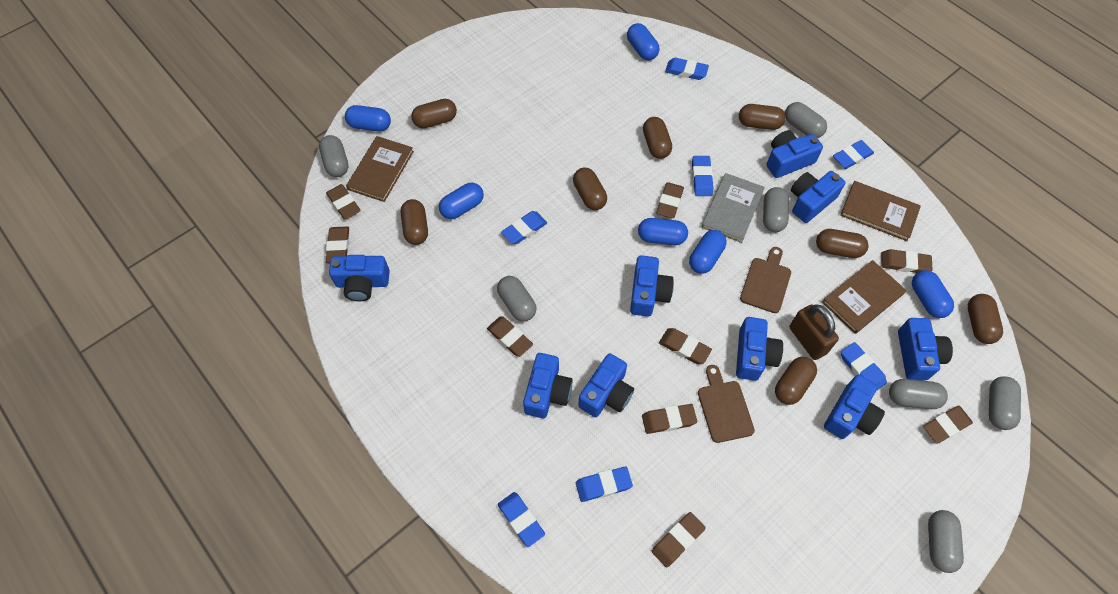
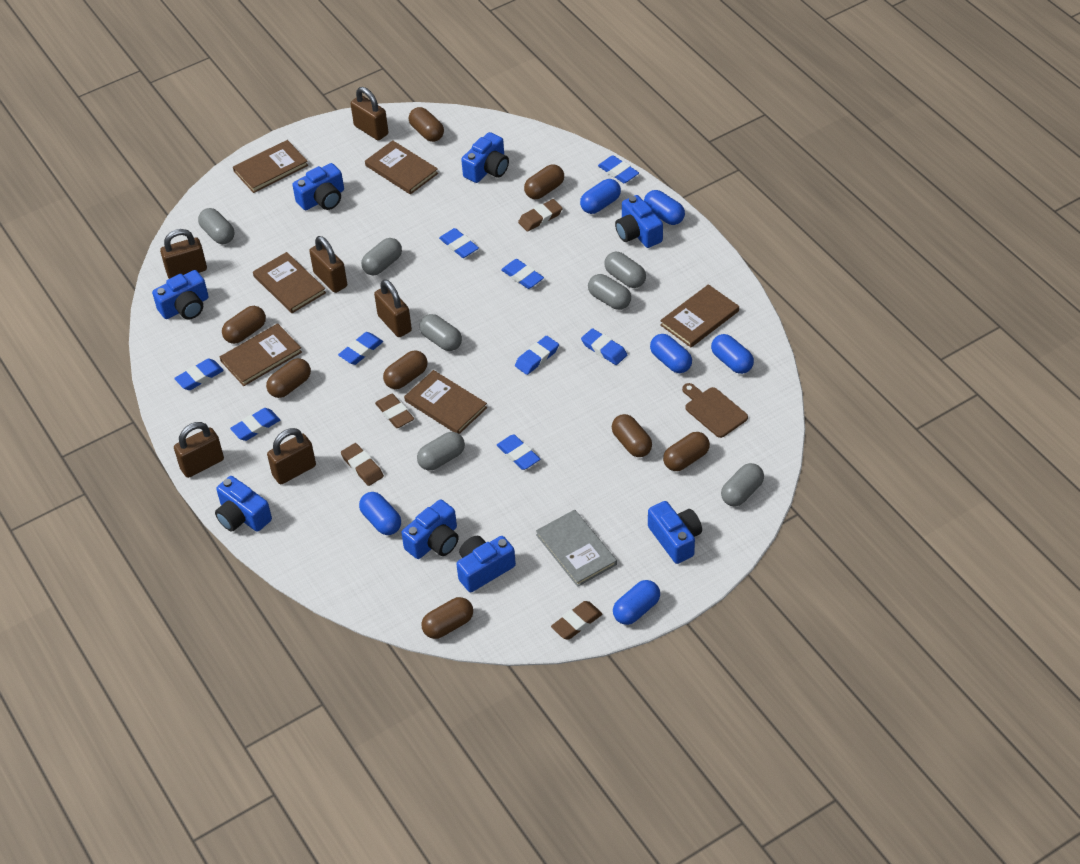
blue camera: [329,255,390,301] [523,353,573,418] [578,353,634,417] [630,255,674,317] [736,317,783,381] [767,130,823,178] [791,171,845,223] [824,375,885,439] [898,318,953,381] = 9 -> [152,270,209,319] [215,476,272,532] [293,163,344,210] [401,499,459,559] [456,536,516,592] [461,132,509,183] [615,195,663,248] [648,501,702,564] = 8
blue eraser: [498,492,545,547] [501,211,547,244] [576,466,633,502] [665,58,709,80] [692,156,713,196] [833,140,874,169] [841,342,887,391] = 7 -> [174,359,224,390] [230,408,280,441] [338,332,383,365] [439,228,479,258] [497,434,540,470] [501,259,544,289] [515,336,559,375] [581,328,627,365] [598,155,639,183] = 9
brown book: [346,136,414,202] [822,260,906,334] [840,181,921,241] = 3 -> [220,323,302,386] [233,140,308,193] [253,252,326,313] [365,140,438,195] [404,370,487,434] [660,284,739,347] = 6
brown cutting board: [698,365,755,443] [740,247,791,313] = 2 -> [682,383,748,438] = 1
brown eraser: [326,184,361,219] [326,226,349,263] [487,316,533,357] [642,404,697,434] [652,512,706,568] [656,182,684,218] [659,328,712,364] [881,249,932,273] [923,406,973,444] = 9 -> [341,443,384,486] [375,394,414,428] [518,199,563,232] [551,601,602,640] = 4
brown padlock: [790,304,839,360] = 1 -> [160,229,207,279] [174,422,224,478] [267,428,316,484] [309,236,347,293] [351,87,388,140] [374,279,412,337] = 6

